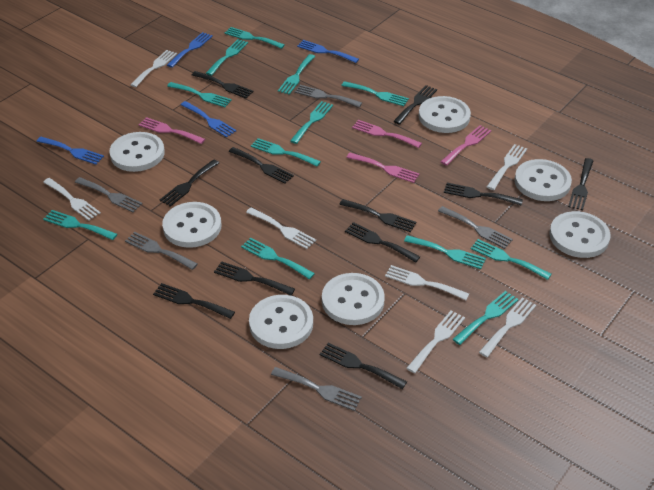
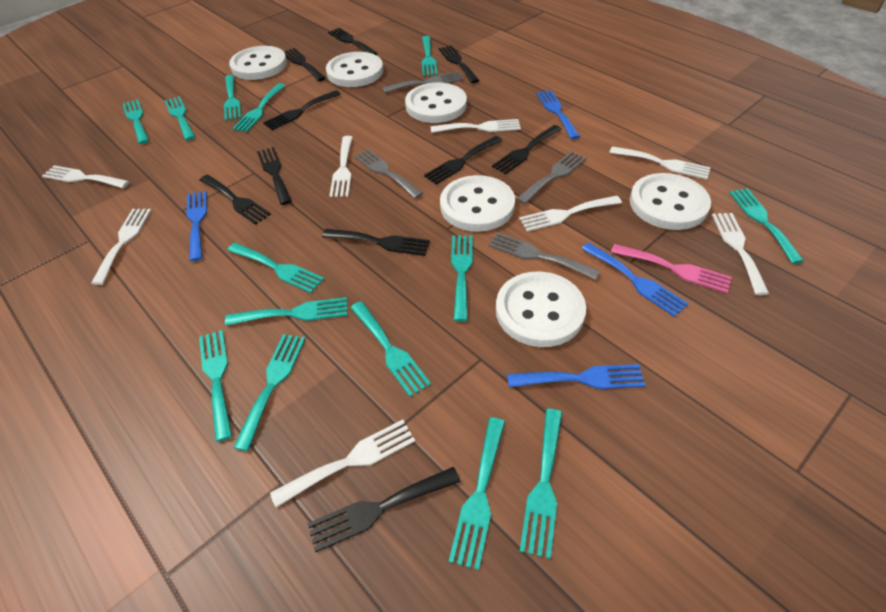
black fork: [153,283,235,319] [160,159,219,207] [192,71,254,98] [214,261,295,295] [229,147,294,184] [320,343,407,389] [339,199,416,232] [345,222,420,262] [393,85,437,125] [444,183,523,205] [568,158,594,210] = 11 -> [199,175,271,225] [257,147,292,205] [263,90,341,130] [284,48,326,81] [307,467,461,552] [322,229,430,256] [328,28,378,55] [424,136,502,184] [439,45,480,83] [492,125,562,174] = 10
grey fork: [75,177,143,212] [125,232,198,270] [271,367,362,411] [295,85,362,107] [438,206,513,249] = 5 -> [354,149,423,199] [382,72,463,93] [488,232,600,280] [516,151,587,204] = 4
pink fork: [139,117,205,144] [346,153,420,183] [352,120,422,148] [440,125,491,166] = 4 -> [611,244,732,293] = 1
turquoise fork: [43,210,117,240] [167,82,232,107] [206,39,248,76] [224,27,285,49] [241,238,315,279] [251,138,321,166] [278,54,315,95] [290,101,333,144] [341,81,409,106] [404,235,486,269] [453,291,519,345] [471,239,551,280] = 12 -> [122,99,149,144] [164,96,195,140] [199,330,232,442] [224,75,241,121] [225,297,348,326] [227,243,324,293] [233,83,285,132] [233,334,306,451] [350,301,431,397] [421,36,438,76] [449,417,505,570] [451,235,473,321] [519,409,562,559] [729,188,804,264] = 14
white button: [109,132,165,172] [162,202,221,248] [249,295,313,349] [322,273,385,325] [419,96,471,133] [514,159,572,201] [549,211,611,258] = 7 -> [229,46,287,80] [326,52,383,87] [405,83,467,123] [440,175,515,232] [496,272,586,347] [630,173,711,230] = 6
white fork: [43,178,101,221] [130,50,177,87] [246,207,316,249] [385,265,469,300] [407,310,465,373] [479,297,536,357] [487,144,527,190] = 7 -> [42,165,129,188] [91,209,151,285] [270,419,415,507] [329,136,353,197] [431,119,521,133] [519,196,622,232] [609,146,711,180] [712,213,769,295] = 8

